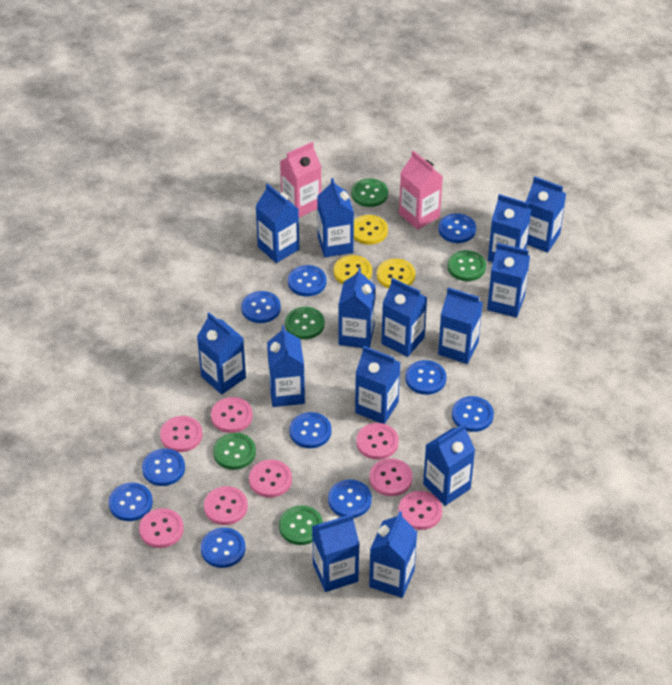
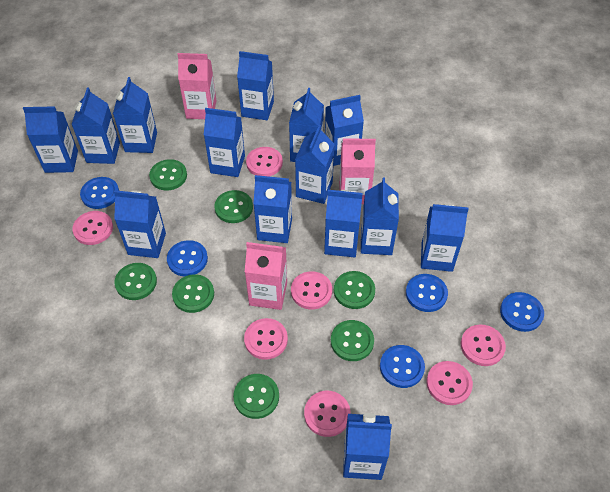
blue button: [109,482,153,521] [142,449,185,486] [201,527,245,568] [241,291,281,323] [288,265,326,296] [289,412,332,448] [328,480,372,518] [405,360,446,395] [438,213,476,243] [452,396,494,432] = 10 -> [80,177,119,209] [167,240,208,276] [380,345,425,388] [406,274,448,312] [500,292,544,332] = 5
green button: [213,433,256,470] [279,506,323,545] [285,307,325,339] [351,178,388,207] [448,250,486,281] = 5 -> [114,263,157,300] [149,159,187,190] [172,274,214,313] [214,190,253,223] [233,374,279,419] [331,320,374,361] [334,271,375,309] = 7
pink button: [139,508,184,548] [160,416,203,452] [204,486,248,525] [211,397,253,433] [249,460,292,498] [356,423,399,460] [369,458,413,496] [398,491,442,530] = 8 -> [72,211,113,245] [244,318,288,360] [246,147,283,177] [291,271,332,309] [304,391,351,437] [427,361,473,405] [461,324,506,366] = 7
pink carton: [280,142,321,218] [399,151,443,230] = 2 -> [177,53,216,119] [245,242,287,310] [339,139,376,204] = 3
yellow button: [334,255,372,284] [354,215,388,245] [377,259,415,289] = 3 -> none = 0

